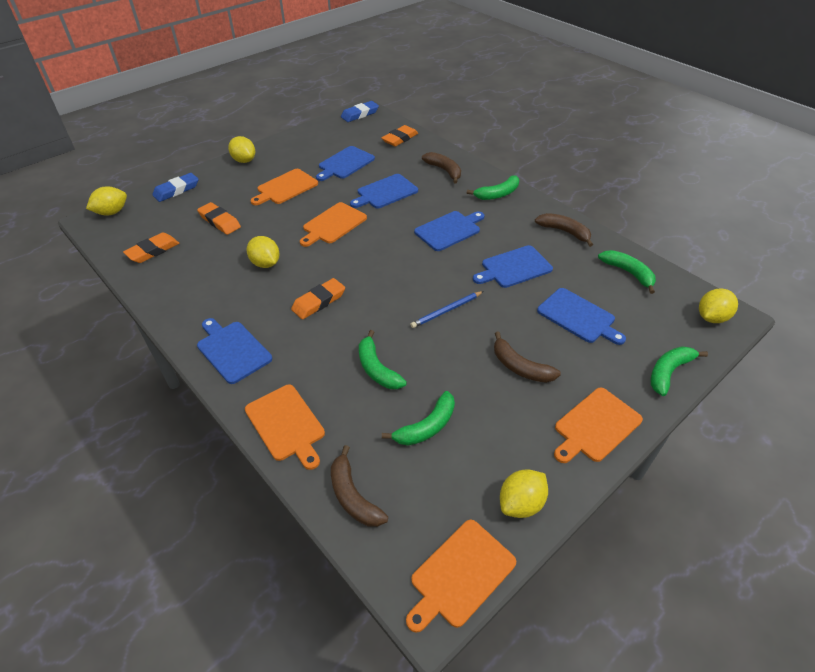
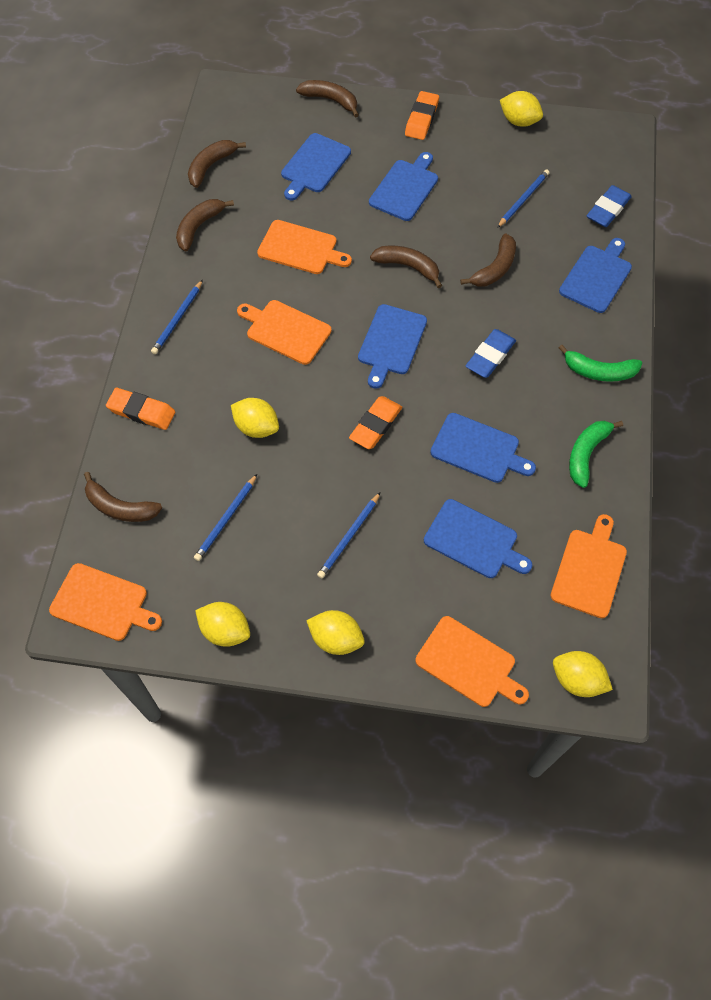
blue pencil: [410,291,484,328] = 1 -> [151,280,203,354] [194,474,257,561] [317,493,380,578] [497,169,550,228] = 4
brown banana: [331,445,388,527] [422,152,461,184] [494,331,561,383] [535,213,593,247] = 4 -> [84,472,162,522] [176,199,234,251] [188,140,246,188] [296,80,359,118] [370,245,442,288] [460,233,516,287] = 6
green banana: [359,330,407,389] [382,391,455,446] [467,175,519,200] [598,250,656,294] [651,346,708,396] = 5 -> [558,345,642,382] [569,421,623,488] = 2
orange eraser: [123,232,179,263] [197,202,241,235] [291,278,345,320] [381,125,418,147] = 4 -> [106,388,175,430] [349,396,402,449] [405,91,439,140] = 3

